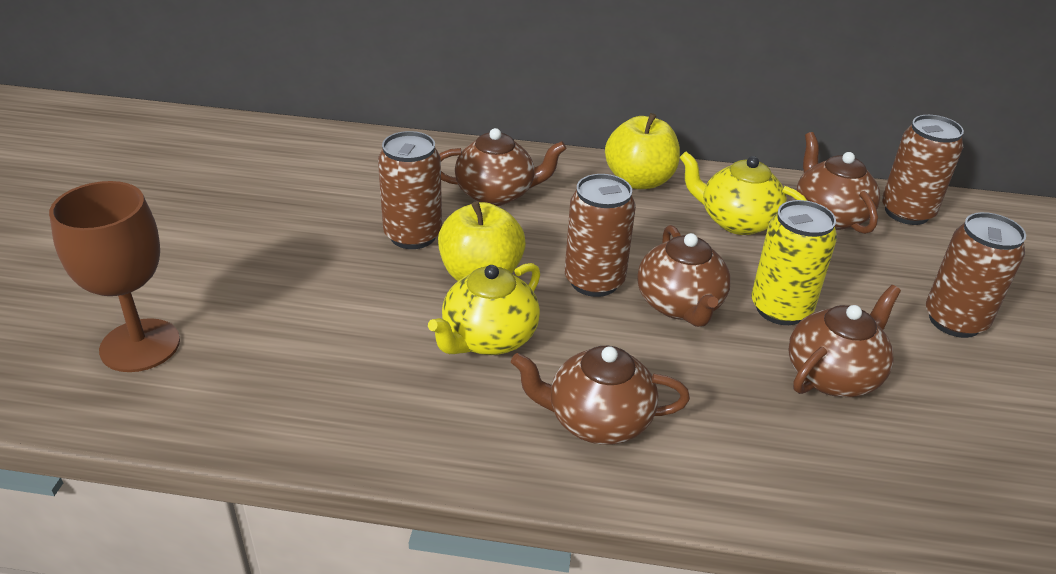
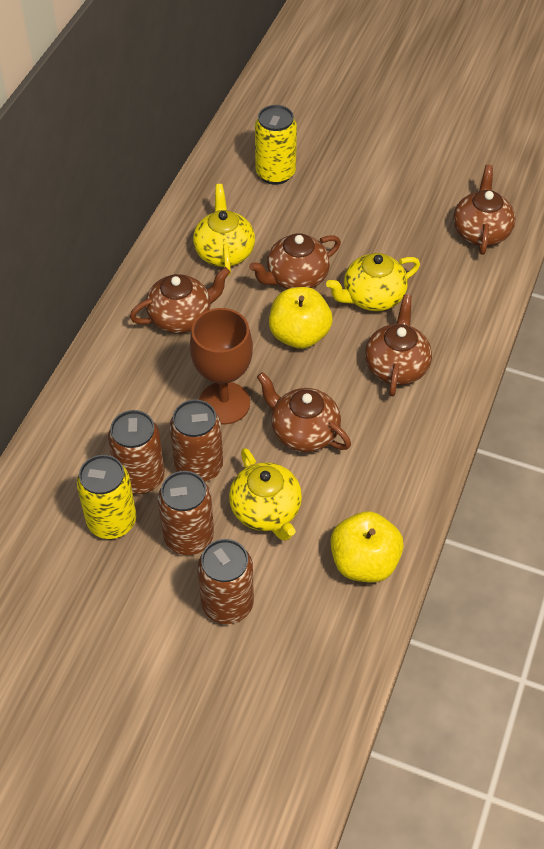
yellow can: [751,200,837,325] = 1 -> [77,455,136,539] [255,105,297,185] = 2
yellow teapot: [428,263,540,355] [680,152,807,235] = 2 -> [193,184,255,276] [229,448,302,541] [326,253,420,311] = 3

